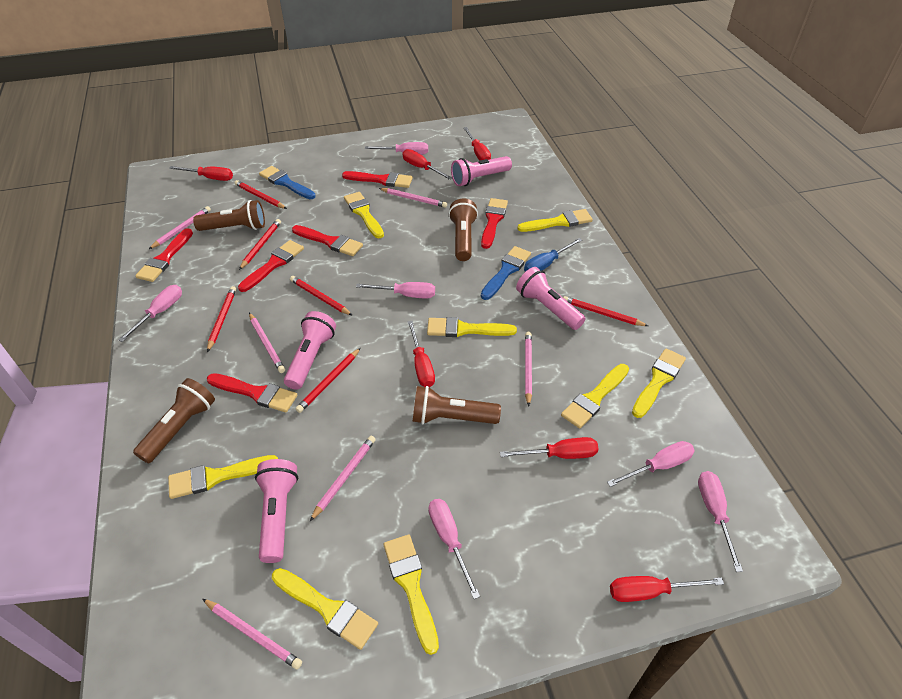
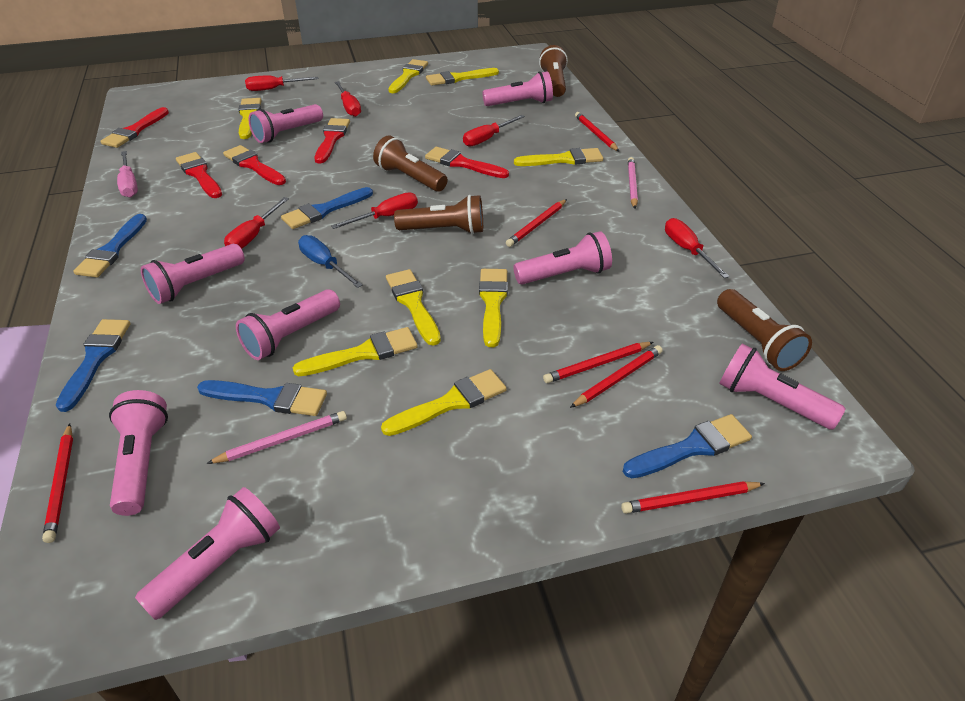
blue brush: [259,166,315,199] [481,246,531,300] = 2 -> [56,319,130,412] [73,214,147,278] [197,380,327,416] [281,187,373,229] [623,414,752,479] = 5
pink flashlight: [255,459,298,563] [284,311,336,390] [451,156,512,186] [516,267,586,330] = 4 -> [109,390,168,516] [135,487,280,620] [141,244,245,304] [236,289,340,360] [249,104,323,143] [482,71,553,106] [513,231,612,285] [719,344,846,430] = 8
pink pencil: [149,206,211,249] [203,599,302,670] [249,313,285,373] [310,436,376,521] [379,188,447,208] [525,332,532,407] = 6 -> [206,411,347,464] [628,157,638,209] = 2
pink screwdriver: [118,285,182,342] [356,282,435,299] [365,142,428,155] [428,499,480,599] [607,441,695,487] [698,471,743,572] = 6 -> [117,151,138,198] = 1
red brush: [135,228,193,282] [207,373,297,412] [238,240,304,292] [292,225,363,256] [342,171,413,188] [481,198,508,249] = 6 -> [100,107,169,148] [176,152,222,198] [223,145,286,185] [315,118,350,163] [425,147,509,178] = 5

